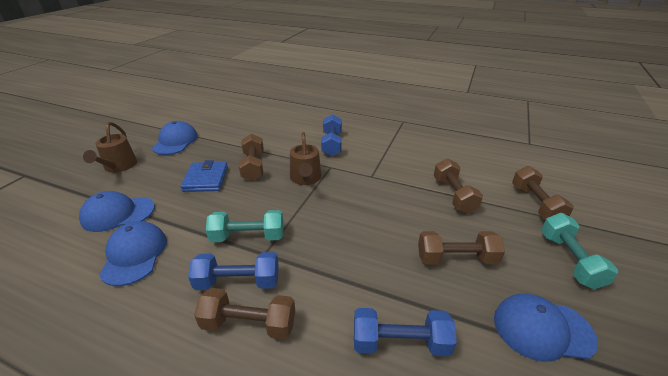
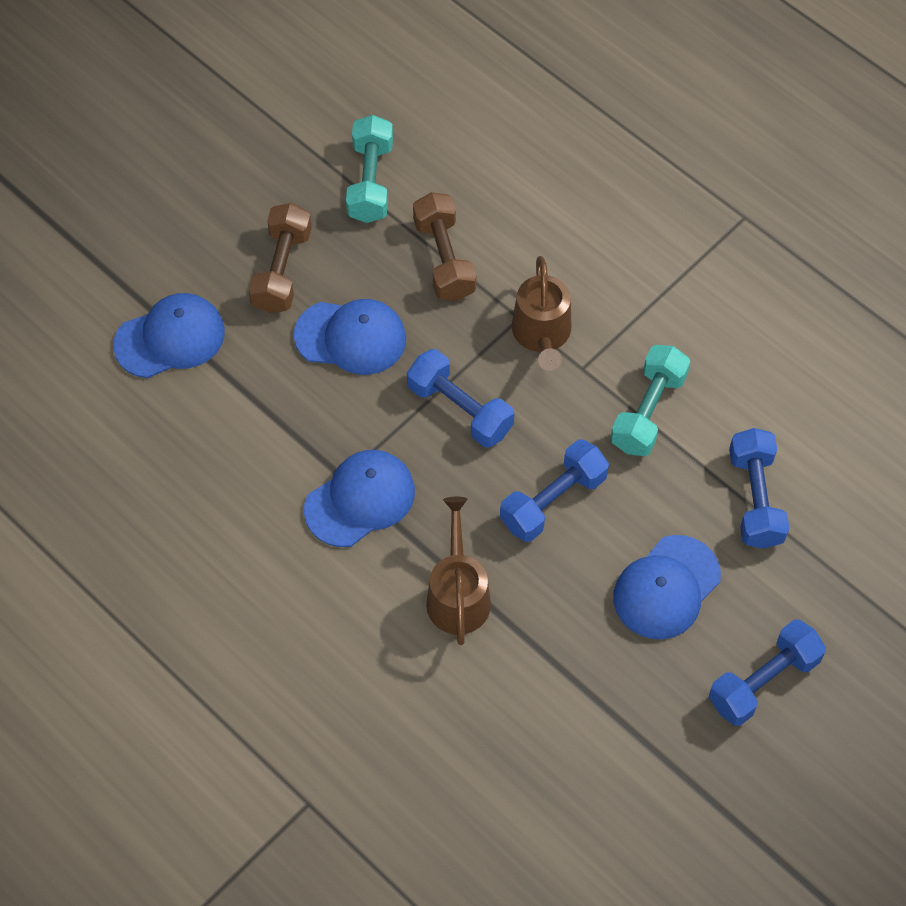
blue dumbbell: [188,252,279,290] [321,114,342,156] [354,308,457,356] = 3 -> [407,349,514,448] [500,440,609,542] [709,619,826,726] [729,428,790,549] = 4
blue wallet: [181,160,228,192] = 1 -> none = 0
brown dumbbell: [194,288,295,340] [239,134,264,181] [418,231,505,264] [434,158,483,214] [512,166,574,220] = 5 -> [248,203,312,313] [413,192,476,301] = 2

